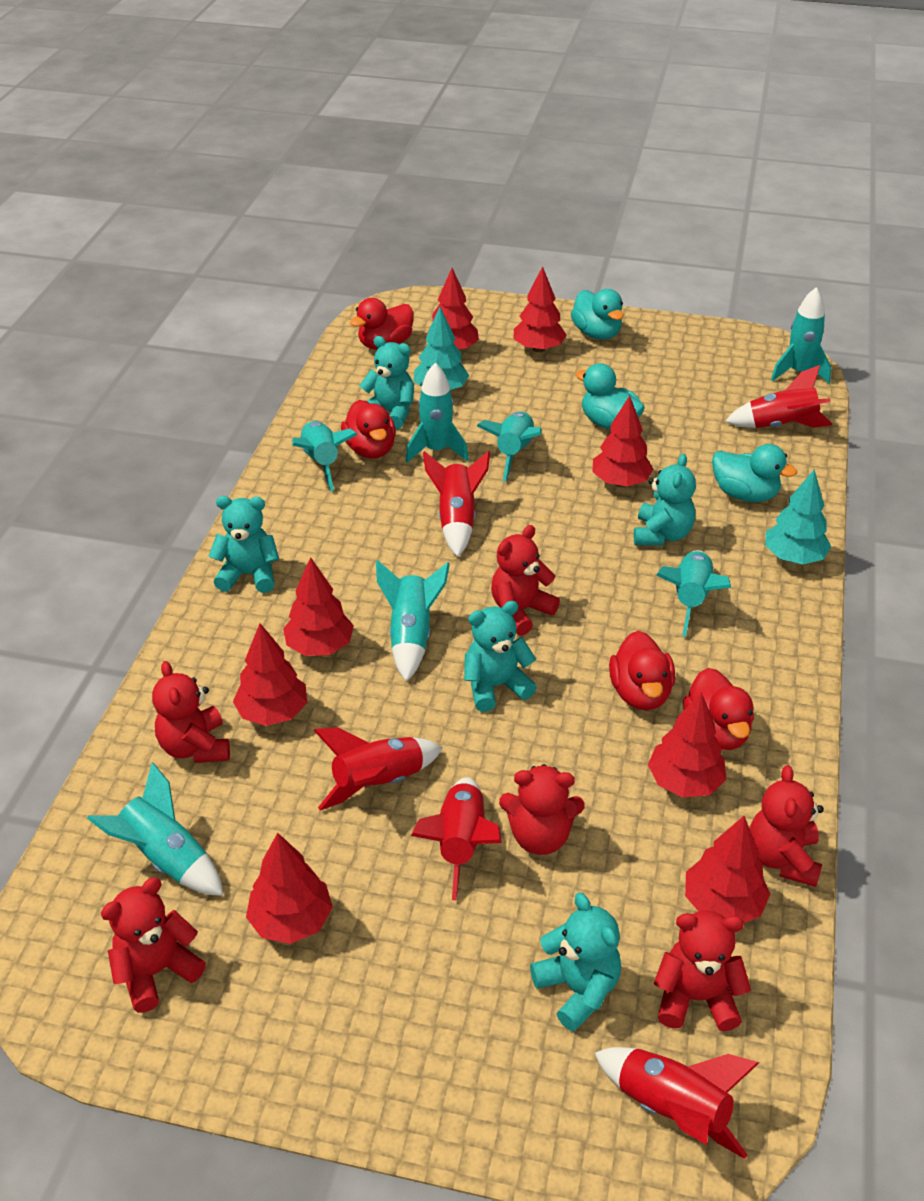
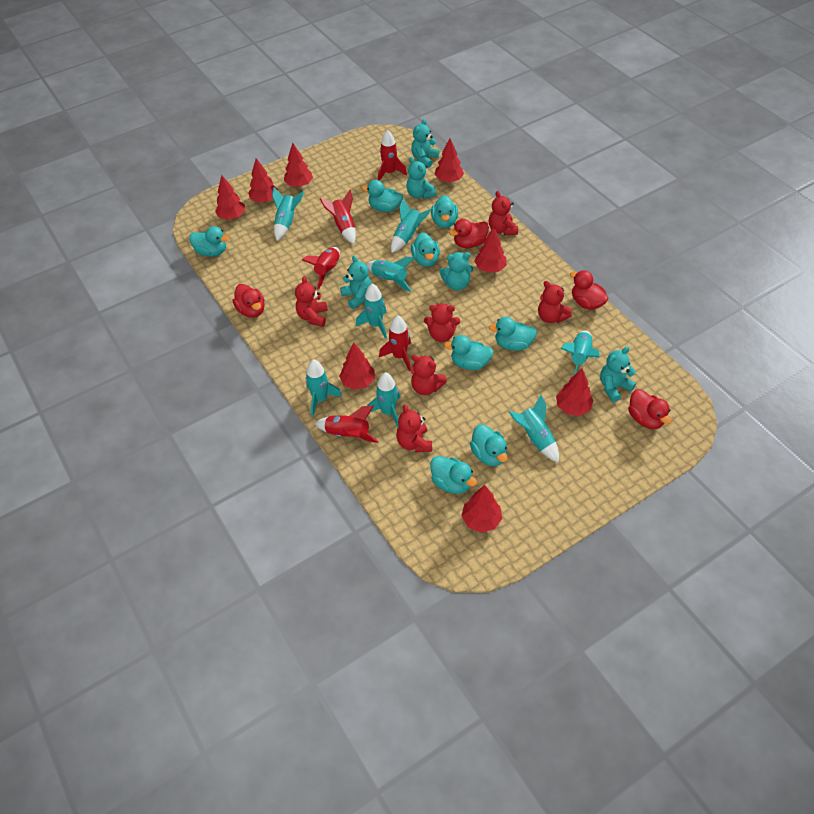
turquoise duck: [571,289,624,340] [575,363,645,430] [712,444,797,502] = 3 -> [189,226,229,257] [361,180,403,212] [411,232,440,267] [430,456,477,494] [431,195,458,228] [444,335,493,370] [470,424,508,466] [489,317,537,351] = 8
turquoise rocket: [87,762,223,896] [292,421,358,492] [376,560,450,682] [406,363,469,463] [477,411,542,482] [656,550,731,637] [771,287,831,384] = 7 -> [272,187,304,241] [306,359,342,416] [356,283,387,339] [366,257,415,292] [367,372,400,427] [391,198,431,253] [509,395,559,463] [561,330,600,375] = 8
turquoise tree: [414,307,469,390] [765,469,831,564] = 2 -> none = 0

